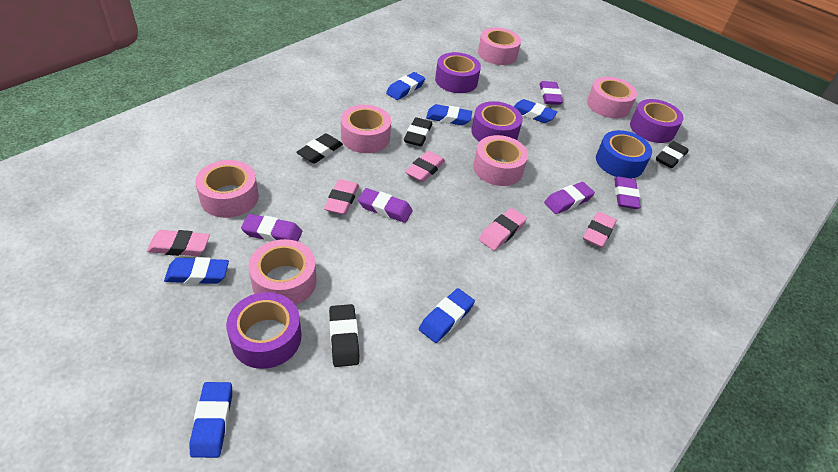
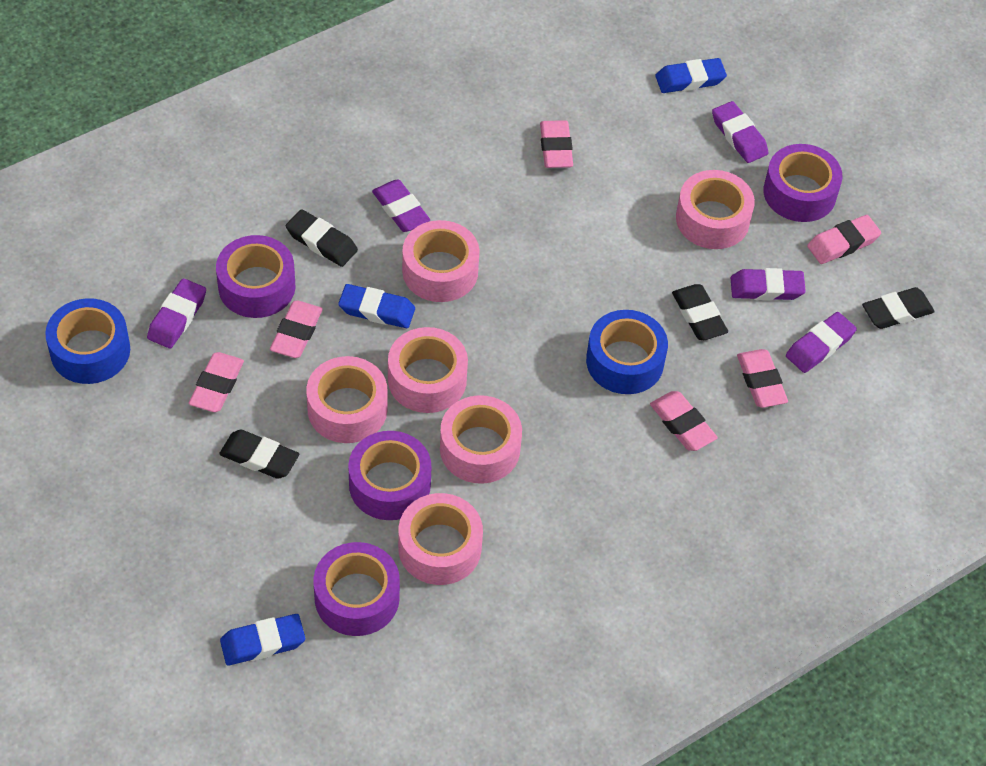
blue eraser: [164,257,229,284] [190,382,232,458] [386,72,425,100] [419,288,475,343] [426,104,472,125] [514,99,557,123] = 6 -> [220,614,305,666] [338,284,415,328] [655,58,727,93] = 3
blue tape: [596,130,652,179] = 1 -> [45,298,130,384] [586,310,668,394] = 2
pink eraser: [147,230,210,256] [324,179,359,215] [405,151,445,182] [479,208,527,251] [583,211,617,248] = 5 -> [188,352,244,412] [270,301,323,358] [540,120,573,168] [650,391,718,451] [737,349,788,408] [807,215,881,264] = 6

